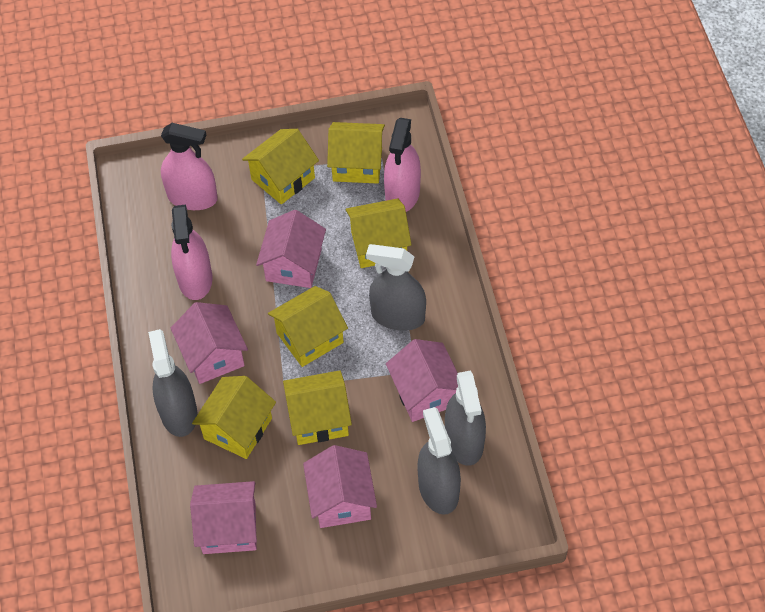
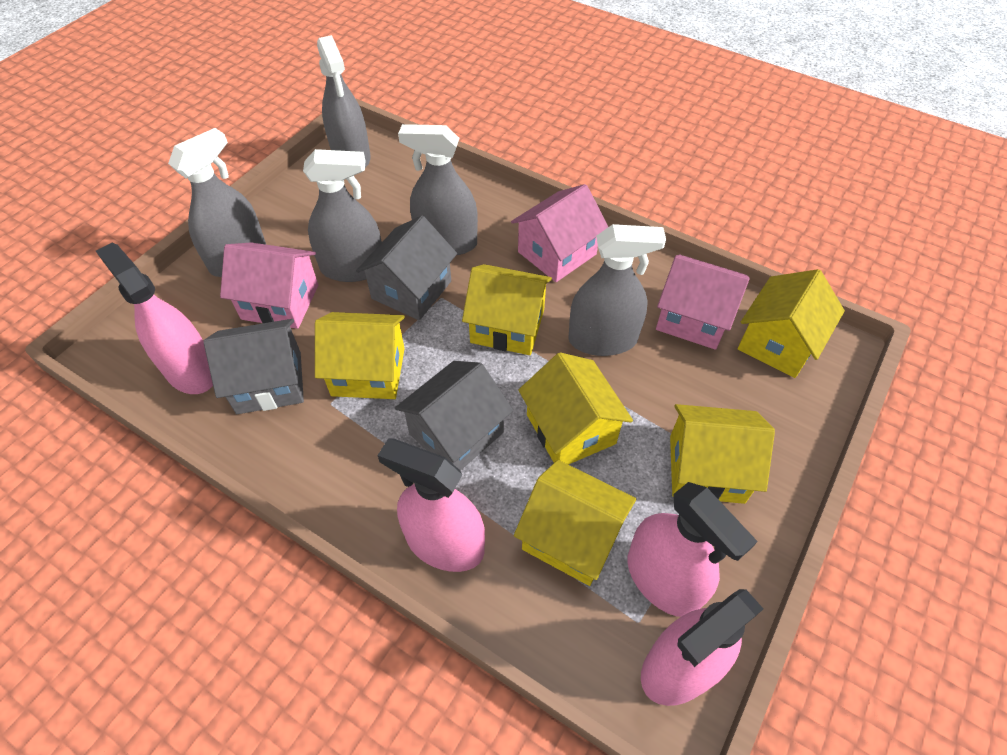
grey house: none = 0 -> [203,319,304,414] [356,216,457,320] [395,361,513,471] = 3
grey spray bottle: [148,329,198,437] [366,244,426,331] [417,407,461,515] [445,371,486,466] = 4 -> [168,128,266,277] [303,149,382,282] [317,35,371,168] [398,124,478,255] [568,224,666,356] = 5
pink house: [171,302,248,384] [190,481,257,554] [256,210,326,288] [303,445,377,528] [386,339,458,422] = 5 -> [220,242,318,329] [511,184,608,282] [656,255,750,350] = 3
pink spray bottle: [161,123,218,210] [171,204,213,300] [384,118,421,212] = 3 -> [96,243,213,394] [377,438,485,572] [627,482,758,617] [641,589,763,706] = 4

